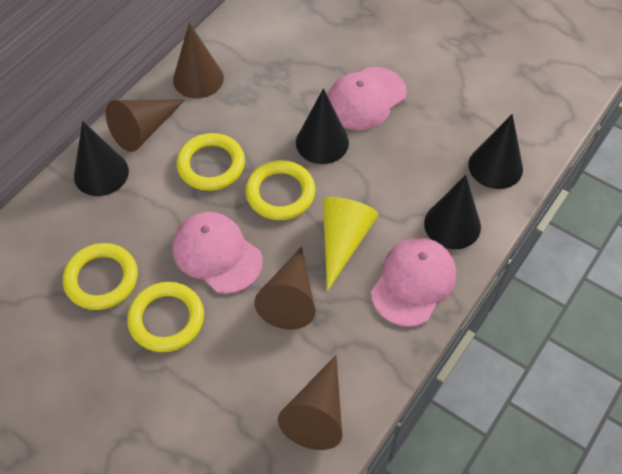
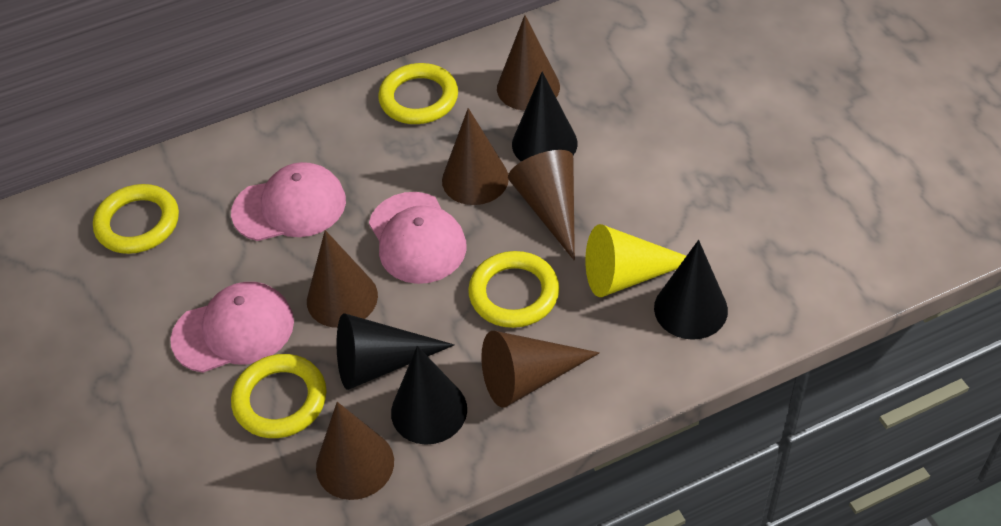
brown cone: [106,100,185,152] [173,23,224,98] [254,247,315,329] [278,355,342,450] = 4 -> [307,230,378,328] [316,402,394,500] [442,108,509,205] [481,331,600,408] [497,15,560,111] [508,150,575,260] = 6

